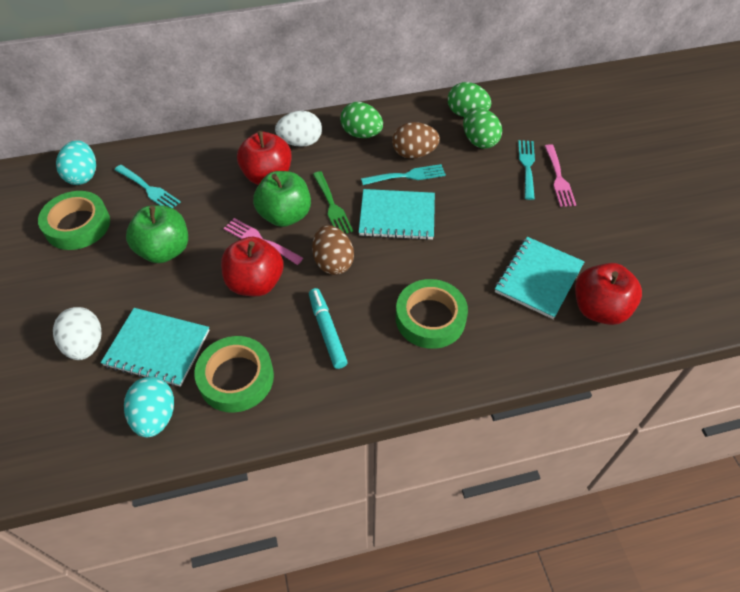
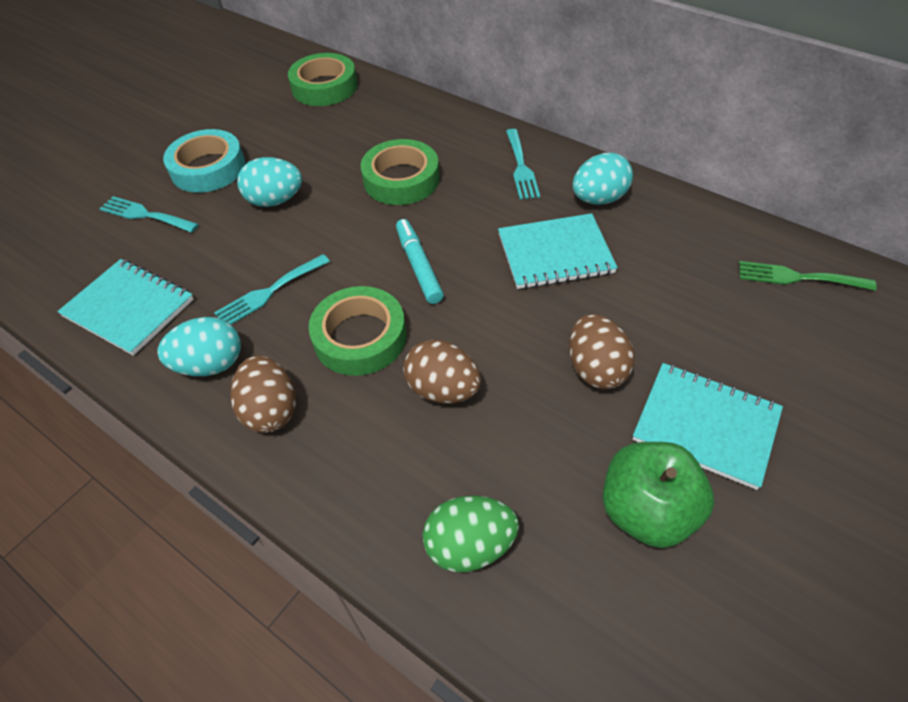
brown egg: [312,225,354,275] [392,122,440,159] = 2 -> [231,355,296,433] [403,339,481,404] [569,314,635,389] = 3
green apple: [126,205,188,263] [253,171,311,227] = 2 -> [603,442,714,548] = 1
green egg: [340,102,383,138] [448,82,491,117] [463,107,502,149] = 3 -> [423,495,519,572] = 1
pink fork: [223,218,303,265] [545,144,576,207] = 2 -> none = 0
red apple: [221,237,284,296] [237,131,291,185] [575,263,642,325] = 3 -> none = 0
turquoise egg: [56,140,96,185] [124,377,174,437] = 2 -> [157,317,241,376] [237,157,302,207] [572,153,633,205] = 3
turquoise tape: none = 0 -> [163,129,245,193] = 1
white egg: [53,307,102,360] [275,111,322,147] = 2 -> none = 0

